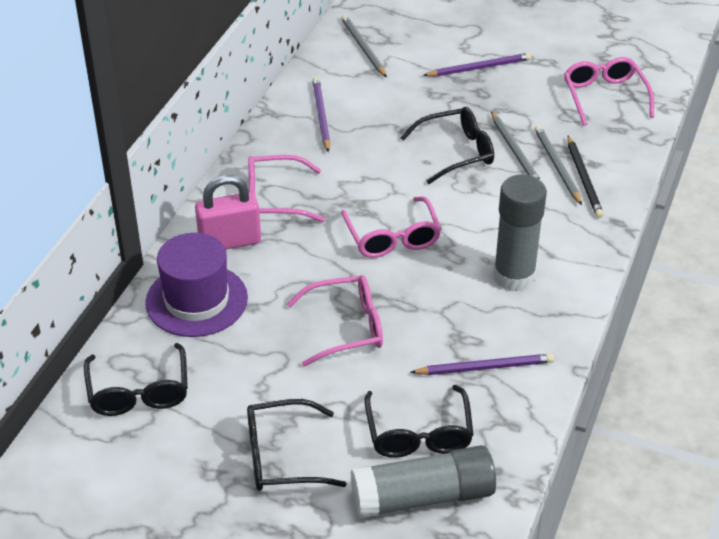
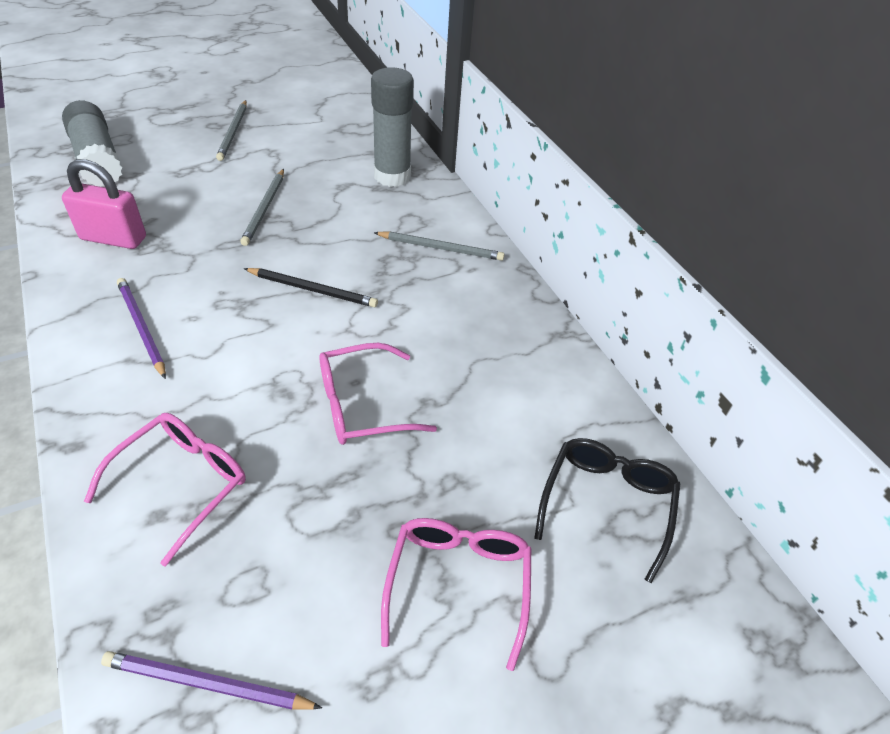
black glasses: [84,343,188,416] [247,399,347,491] [364,385,474,458] [400,107,494,184] = 4 -> [534,438,680,583] = 1
pink glasses: [248,155,325,222] [287,275,383,366] [341,196,441,258] [564,57,654,126] = 4 -> [84,413,246,567] [319,343,437,445] [381,518,531,671] = 3
purple hat: [145,233,248,337] = 1 -> none = 0
purple pencil: [312,77,330,152] [410,354,554,375] [423,53,532,77] = 3 -> [101,651,322,710] [117,278,166,379] = 2

